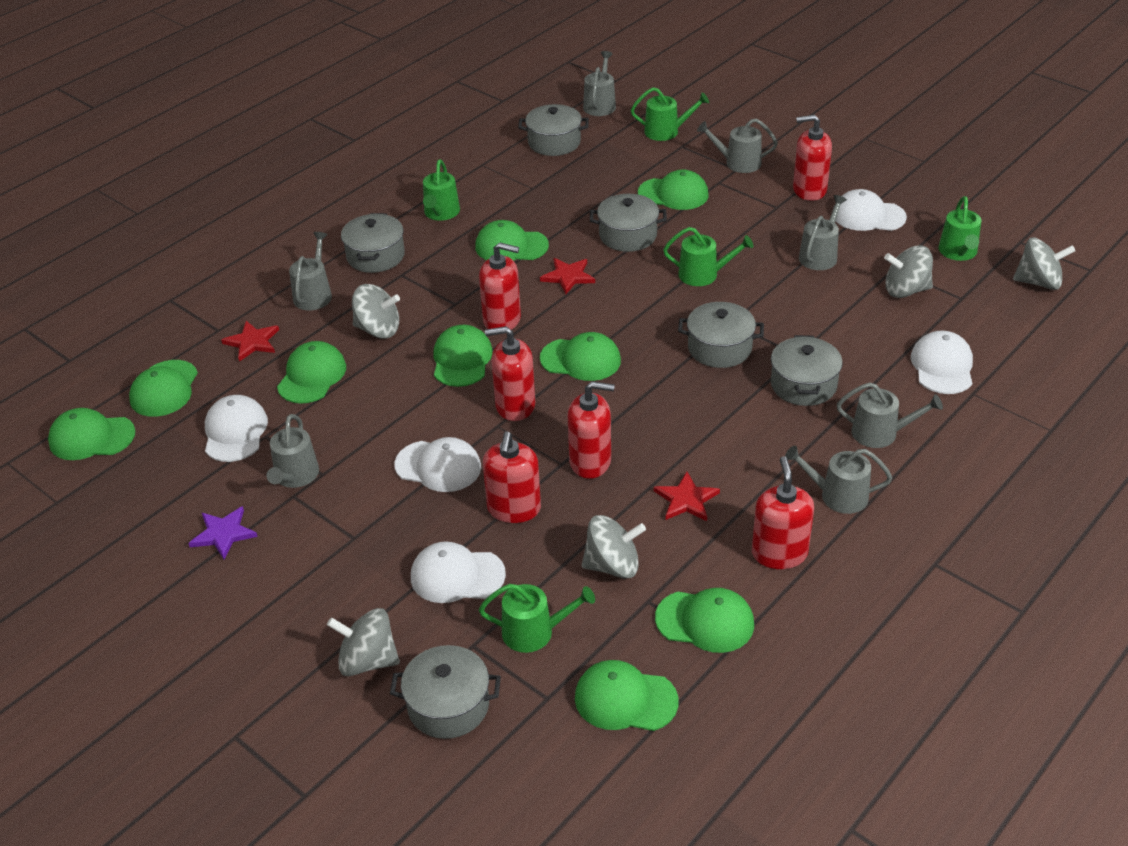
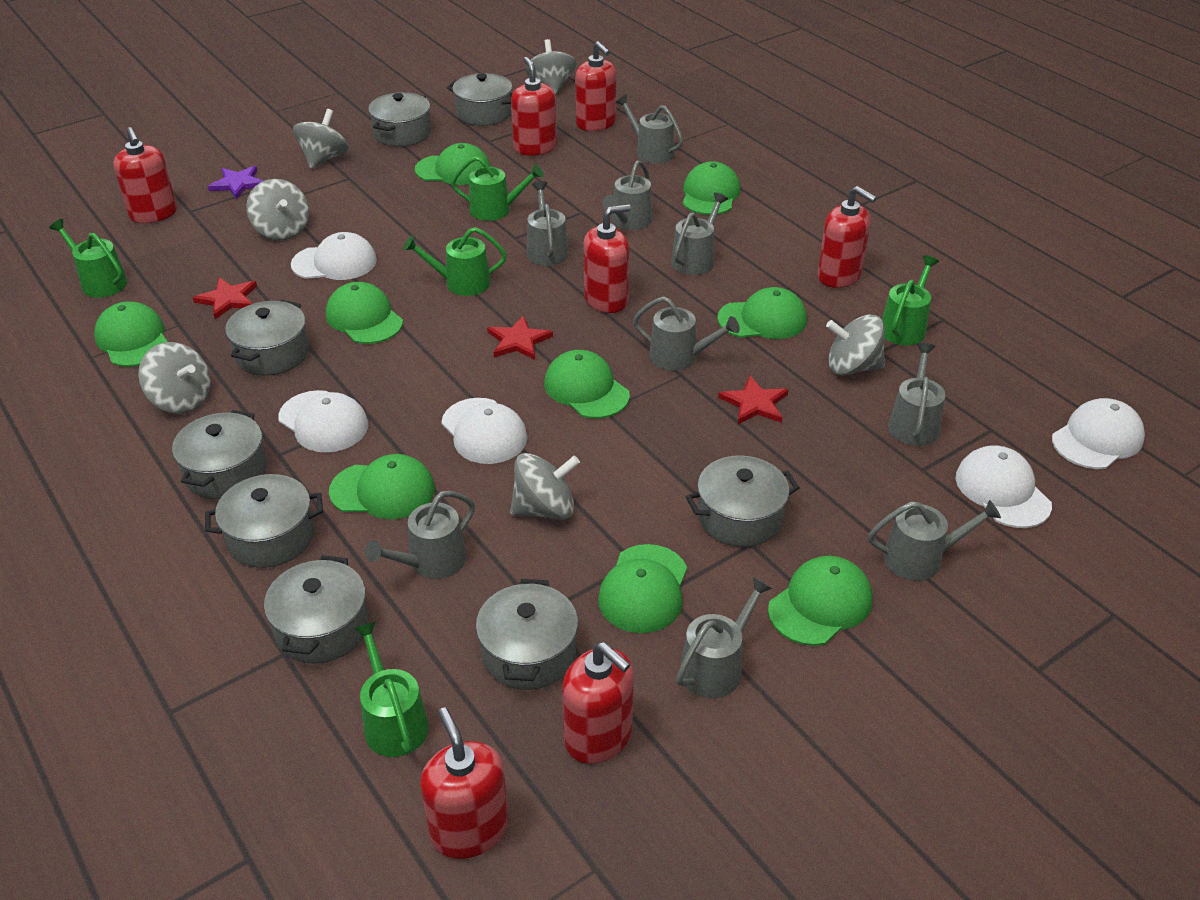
grey pot: [341,213,405,273] [390,645,501,739] [518,104,589,156] [590,194,667,252] [678,302,764,368] [771,335,843,406] = 6 -> [172,410,267,499] [205,474,323,568] [225,300,309,376] [264,555,368,664] [368,92,431,147] [447,73,512,126] [476,579,578,690] [686,455,799,547] = 8
grey spinning top: [327,608,400,676] [352,284,400,338] [582,515,646,579] [884,245,933,298] [1013,237,1075,290] = 5 -> [138,342,211,414] [246,179,309,240] [293,109,349,169] [510,453,580,520] [525,39,576,95] [826,315,885,376] = 6
grey watering can: [266,414,319,488] [289,232,332,311] [583,51,616,116] [697,119,778,173] [785,446,892,514] [799,195,847,270] [837,382,943,448] = 7 -> [365,491,475,579] [527,181,569,266] [602,160,652,230] [615,94,683,164] [633,297,740,371] [671,193,728,275] [676,577,773,698] [868,500,1001,581] [888,343,946,446] = 9
red soap dispenser: [479,242,521,330] [483,432,541,523] [485,326,535,421] [567,381,615,479] [752,456,814,569] [793,115,832,201] = 6 -> [113,127,177,223] [420,707,509,859] [511,57,557,156] [562,642,634,764] [575,41,617,131] [584,204,631,313] [817,186,877,288] = 7

